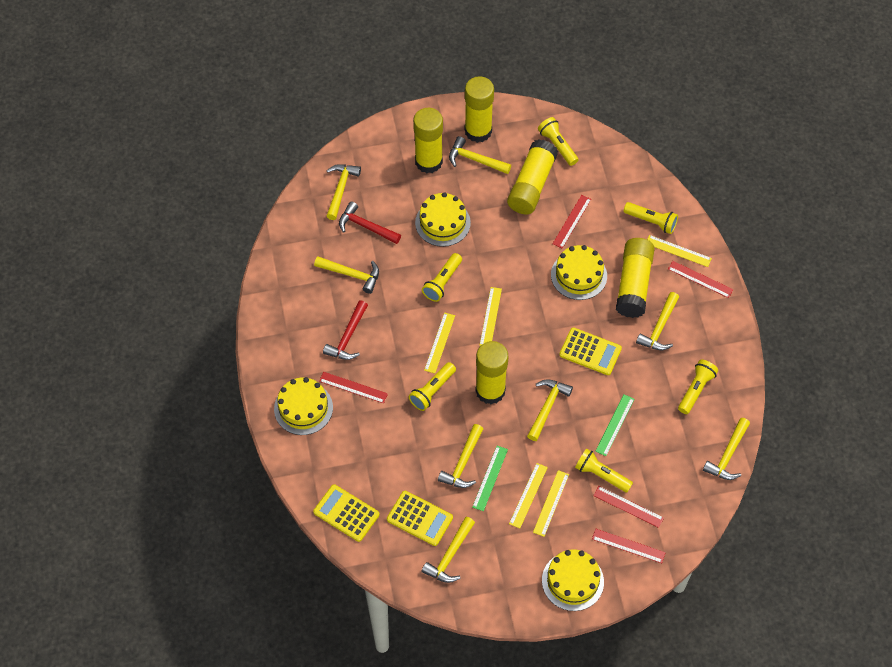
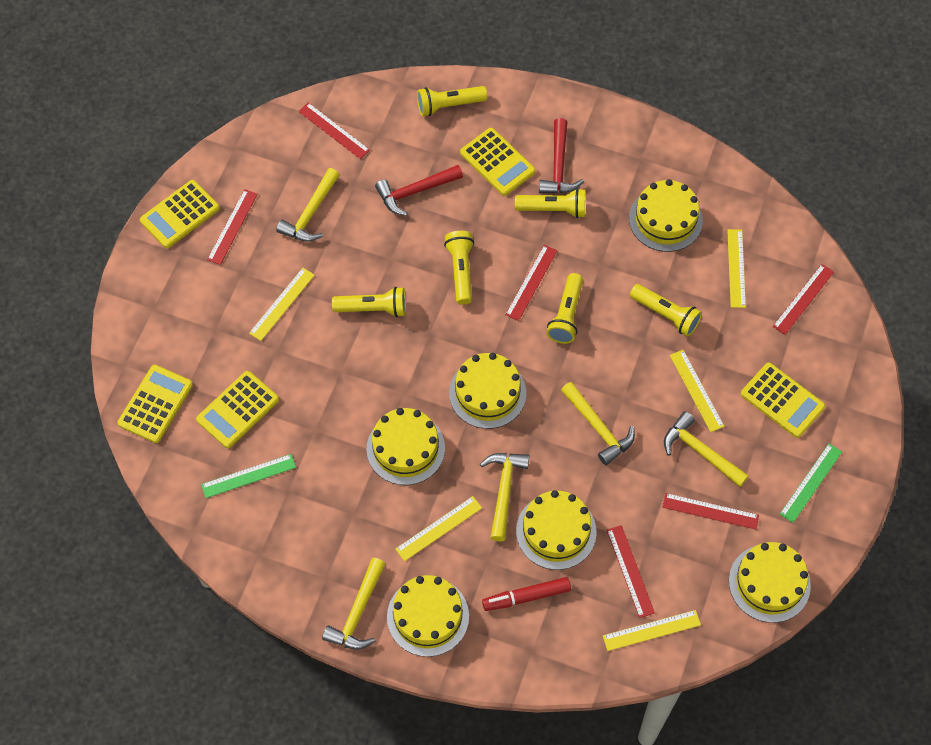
red marker: none = 0 -> [482,577,571,611] = 1
red ruler: [319,372,388,404] [553,195,591,248] [592,529,666,563] [593,486,664,528] [668,261,734,298] = 5 -> [207,189,258,265] [298,103,370,159] [505,245,557,321] [607,525,655,618] [662,493,759,529] [773,264,834,335] = 6
yellow cake: [274,377,333,435] [415,192,471,247] [542,549,604,611] [551,245,607,300] = 4 -> [366,408,445,485] [387,575,469,657] [449,353,526,429] [516,490,596,570] [629,179,703,252] [729,542,811,623] = 6
yellow calculator: [313,484,380,542] [387,491,453,546] [559,327,622,375] = 3 -> [117,365,193,443] [140,180,220,248] [196,371,279,448] [460,128,536,196] [741,362,826,438] = 5
yellow glue stick: [413,108,443,173] [465,76,494,143] [475,341,508,404] [507,139,558,214] [616,238,655,318] = 5 -> none = 0
yellow hammer: [314,256,379,294] [326,164,361,220] [421,517,475,583] [438,424,483,488] [449,136,511,174] [527,379,573,441] [636,292,679,350] [703,418,750,480] = 8 -> [276,168,340,242] [322,558,386,650] [480,453,530,542] [561,382,635,465] [664,411,749,487] = 5

